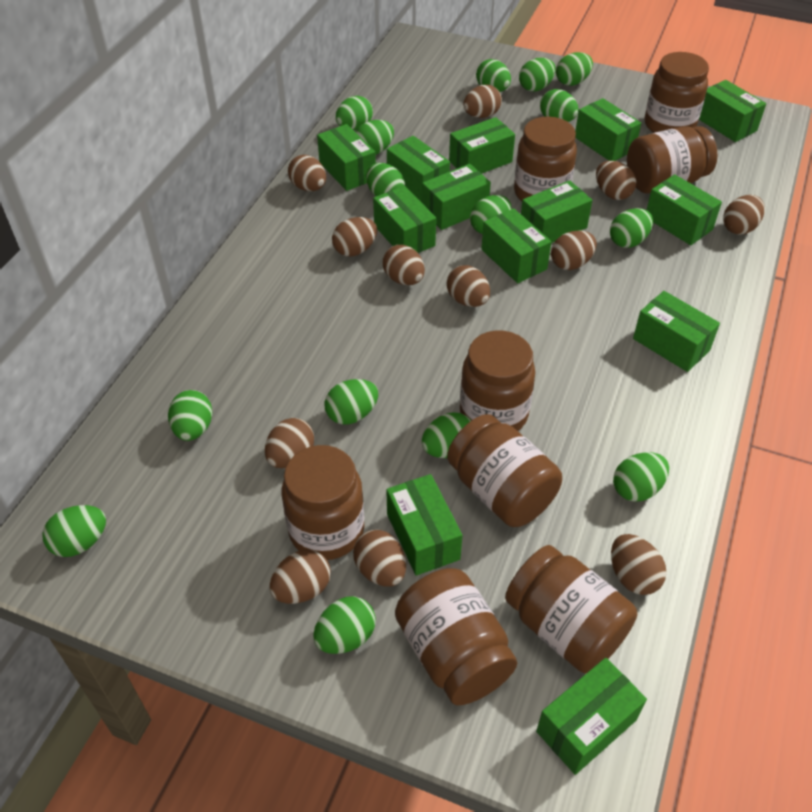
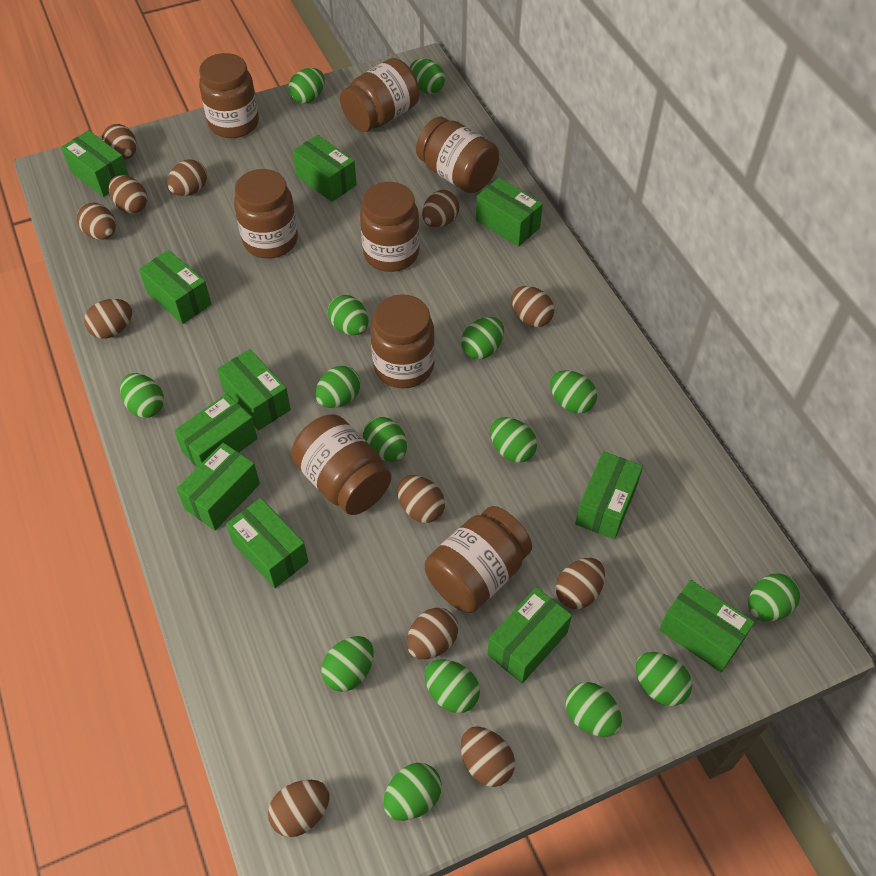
green box: [317,124,376,191] [373,186,436,253] [386,474,463,576] [387,136,450,203] [422,164,491,230] [449,117,515,173] [481,208,552,283] [521,180,592,243] [536,658,647,775] [575,98,641,161] [633,291,720,372] [647,174,722,245] [699,80,766,142] = 13 -> [61,130,129,197] [139,250,211,324] [174,393,257,467] [176,443,260,530] [217,349,291,430] [226,498,308,588] [293,135,357,202] [476,177,543,247] [487,587,572,683] [575,451,643,540] [659,580,755,672] = 11

